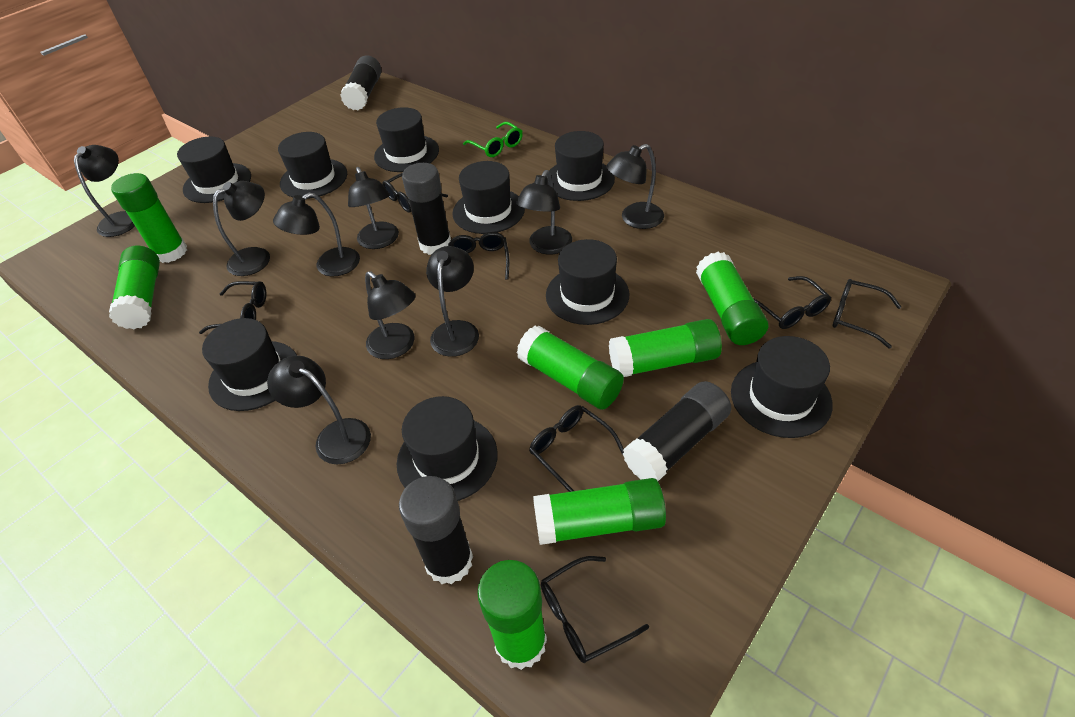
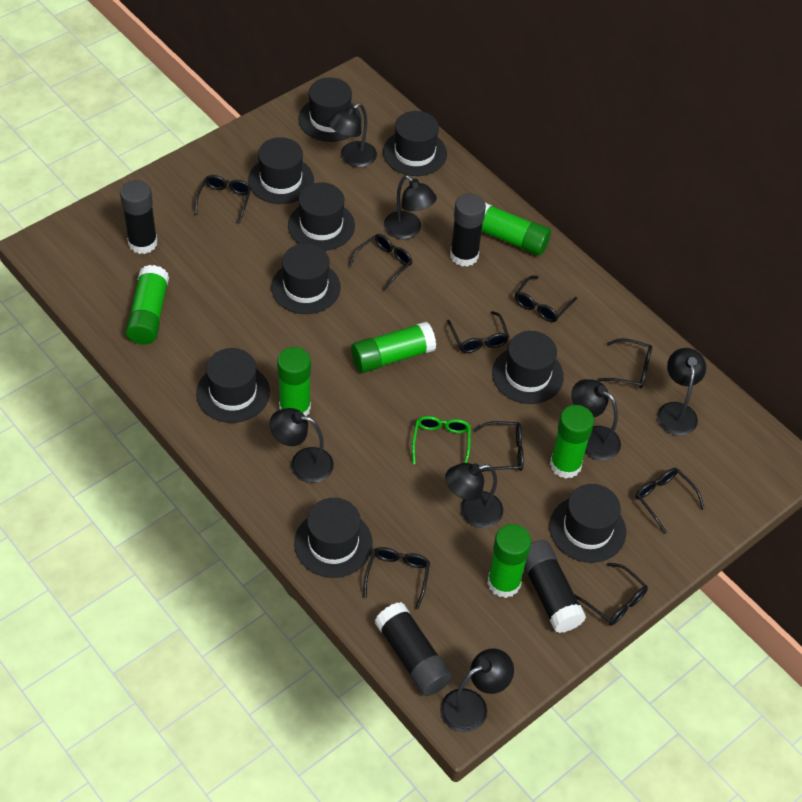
black glasses: [199,281,266,334] [382,173,448,213] [448,232,509,280] [529,405,624,492] [541,556,649,663] [753,276,831,329] [832,279,901,349] = 7 -> [194,175,251,224] [348,234,412,291] [363,547,430,610] [447,311,509,353] [473,421,524,472] [515,276,577,322] [574,563,648,626] [597,338,652,389] [636,468,705,534] = 9
black lamp: [74,145,135,237] [213,181,270,276] [267,355,371,465] [273,193,360,276] [348,167,399,249] [365,271,416,359] [426,246,479,357] [516,170,572,255] [606,144,664,229] = 9 -> [269,408,334,483] [328,103,377,167] [384,175,437,239] [440,648,514,733] [445,463,503,528] [571,379,621,460] [657,348,706,436] = 7
green glue stick: [109,246,160,329] [111,173,187,263] [477,560,547,670] [516,326,624,410] [533,478,666,545] [609,319,722,377] [696,252,768,345] = 7 -> [126,265,169,344] [277,347,311,416] [351,322,436,373] [481,203,551,256] [487,524,531,598] [550,405,594,479] = 6

